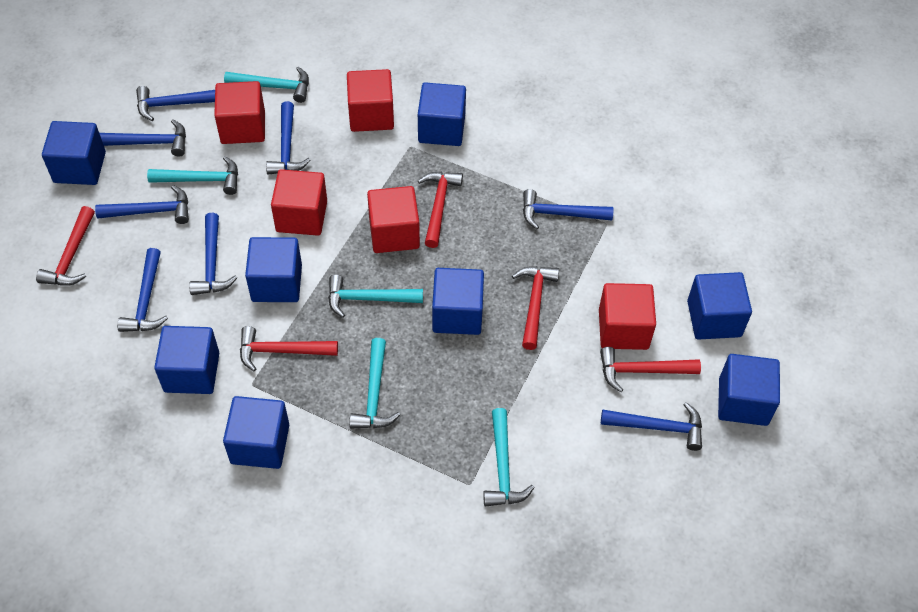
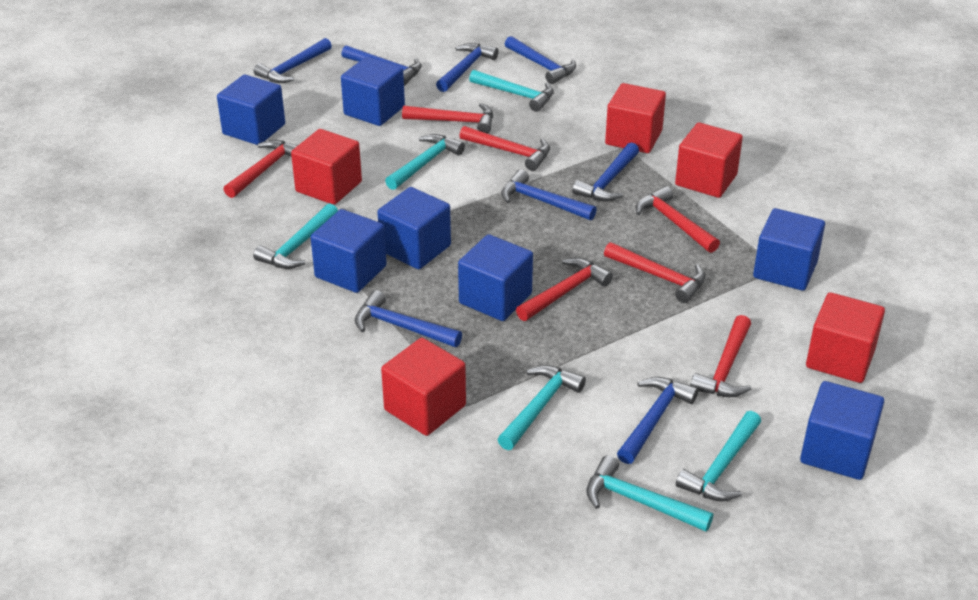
blue cube: [42,121,106,185] [154,326,219,394] [223,396,289,469] [245,237,302,302] [418,82,466,146] [432,268,484,335] [687,272,752,340] [718,354,780,426] = 8 -> [217,75,285,145] [311,209,387,293] [341,57,405,126] [377,187,451,269] [458,234,533,321] [753,208,825,291] [800,381,884,480] = 7
red hammer: [36,206,95,286] [240,326,338,371] [418,172,463,248] [512,266,559,350] [600,347,701,392] = 5 -> [223,140,298,198] [402,103,493,134] [459,126,550,171] [516,258,613,321] [604,242,705,303] [636,186,720,253] [690,315,752,397] = 7
turquoise hammer: [147,156,238,195] [224,67,309,103] [328,275,423,318] [349,338,400,429] [483,408,535,507] = 5 -> [253,203,338,269] [385,134,465,190] [469,70,554,112] [497,365,586,450] [586,455,713,532] [676,411,761,501] = 6

